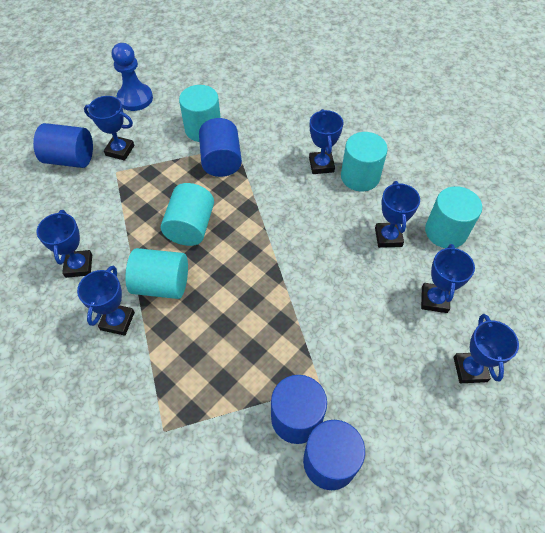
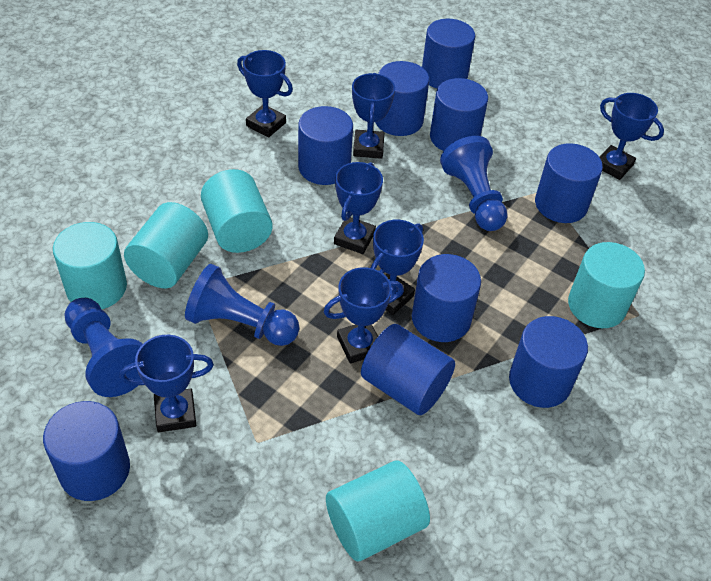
blue cylinder: [33,123,93,168] [199,118,242,177] [271,375,327,444] [303,420,365,490] = 4 -> [43,401,130,501] [298,106,353,185] [361,324,455,415] [375,61,429,136] [412,254,481,342] [422,19,475,88] [430,78,488,151] [509,316,588,408] [535,143,603,223] = 9
blue pawn: [112,43,153,111] = 1 -> [65,298,143,397] [185,264,300,346] [440,136,508,231] = 3

